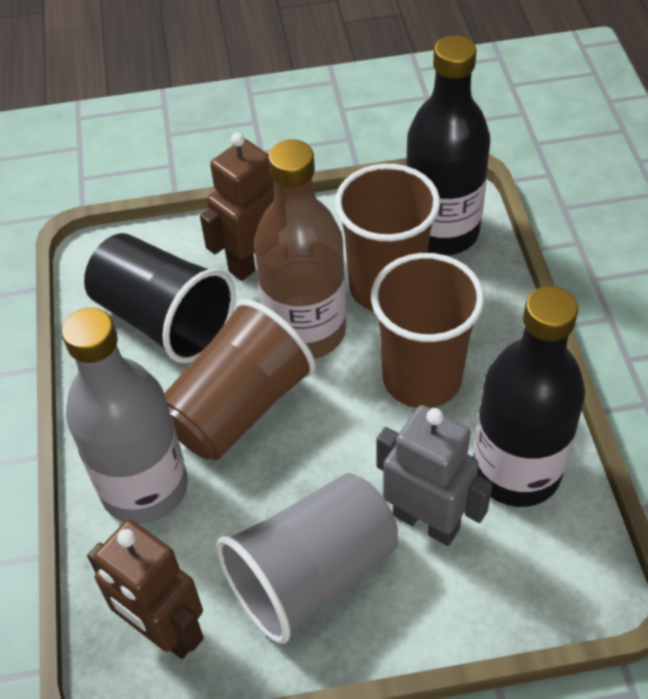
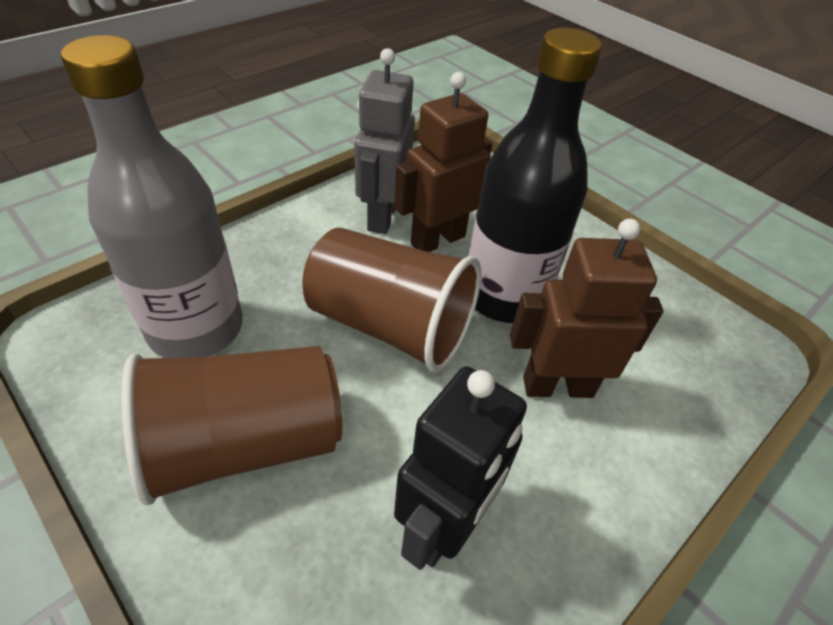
black bottle: [406,35,490,256] [473,286,585,507] = 2 -> [469,28,602,323] = 1
black cup: [84,233,235,363] = 1 -> none = 0
black robot: none = 0 -> [394,366,527,570] = 1
brown bottle: [254,139,346,359] = 1 -> none = 0
brown cup: [164,300,316,460] [335,164,440,311] [371,253,484,408] = 3 -> [121,346,342,505] [302,227,481,372] = 2
grey cup: [216,473,398,644] = 1 -> none = 0

